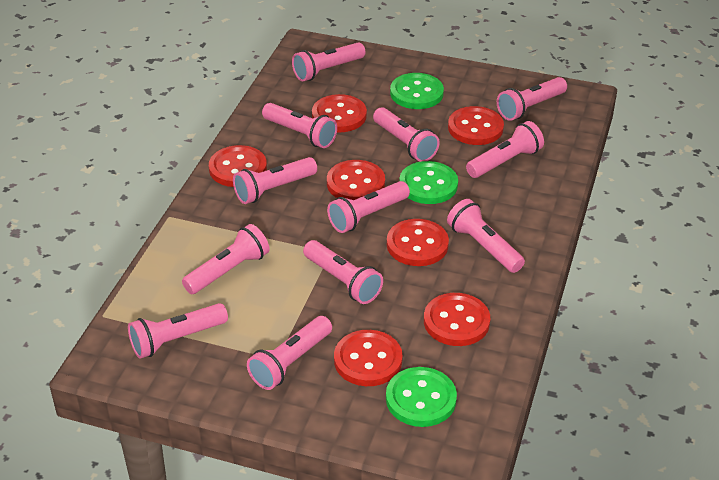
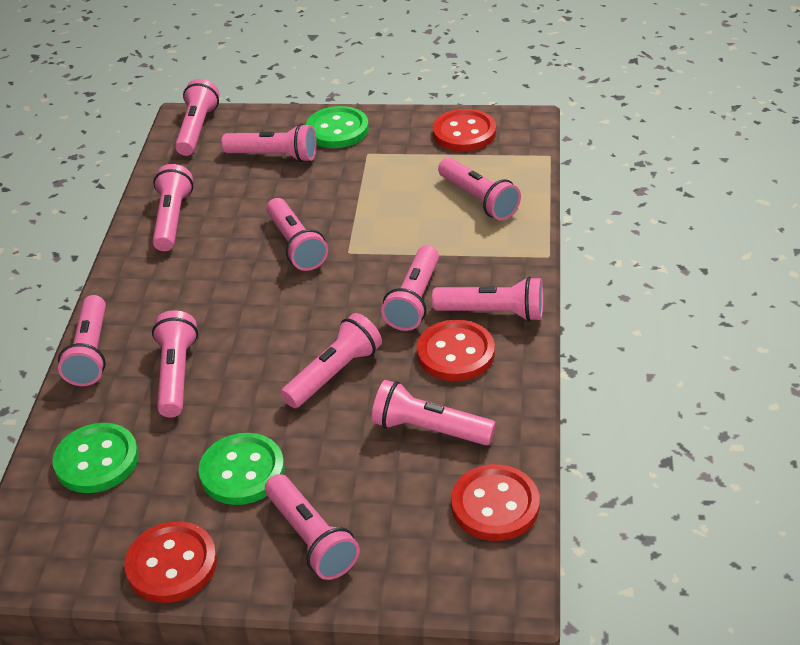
red button: [209,145,267,187] [312,94,367,132] [327,160,385,200] [334,330,403,386] [387,219,449,266] [424,293,490,346] [448,106,504,145] = 7 -> [124,521,217,603] [417,320,495,381] [433,109,496,152] [451,464,540,541] = 4

